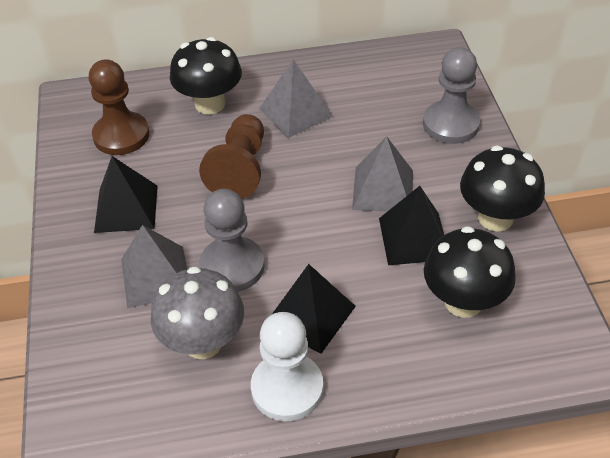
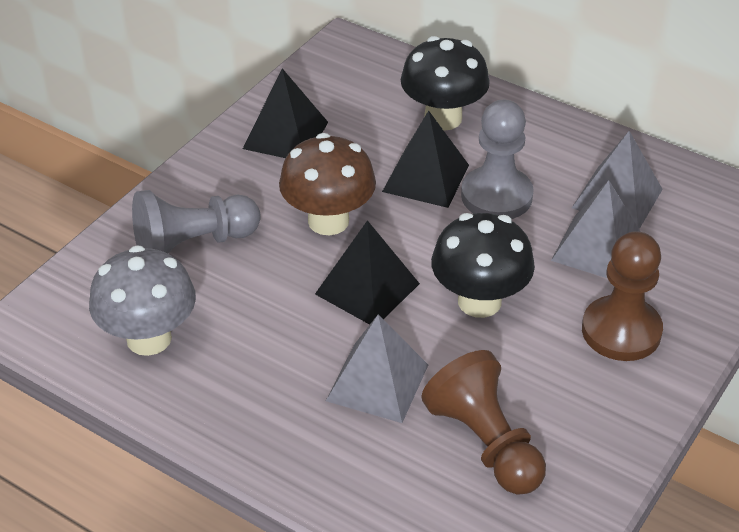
black mushroom: [170,37,242,114] [424,226,516,318] [460,145,545,232] = 3 -> [401,36,490,131] [431,213,535,318] = 2
brown mushroom: none = 0 -> [279,133,376,236] = 1
white pawn: [251,312,323,421] = 1 -> none = 0

